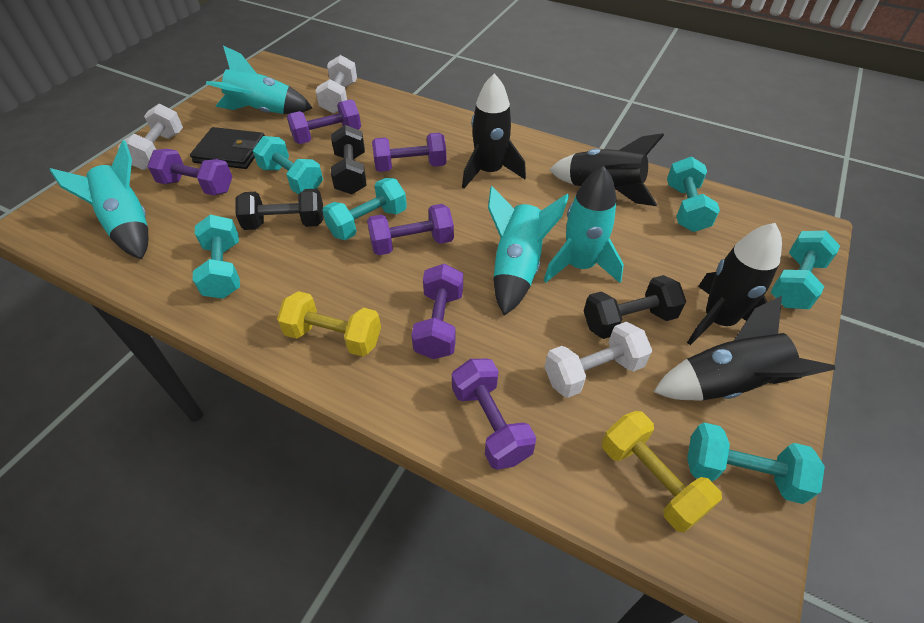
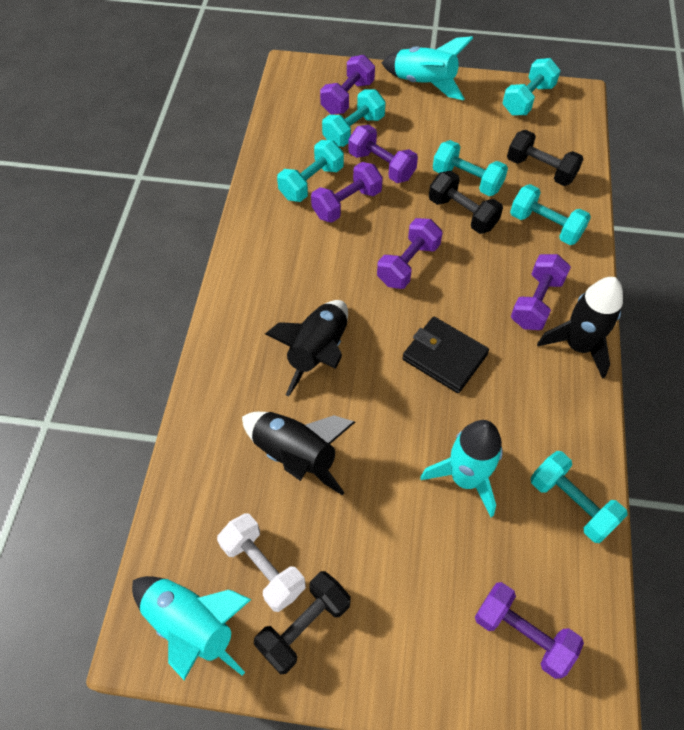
black rocket: [462,73,526,189] [549,133,664,206] [654,296,835,401] [687,223,782,345] = 4 -> [242,412,355,495] [265,300,348,397] [537,277,623,379] = 3
turquoise rocket: [50,140,148,259] [206,46,312,114] [488,186,569,316] [544,166,624,283] = 4 -> [132,576,252,680] [382,36,473,100] [420,420,503,517] = 3
white dumbbell: [118,104,183,170] [316,55,357,114] [545,322,652,398] = 3 -> [217,513,306,612] = 1
yellow dumbbell: [277,291,381,357] [602,411,722,533] = 2 -> none = 0

